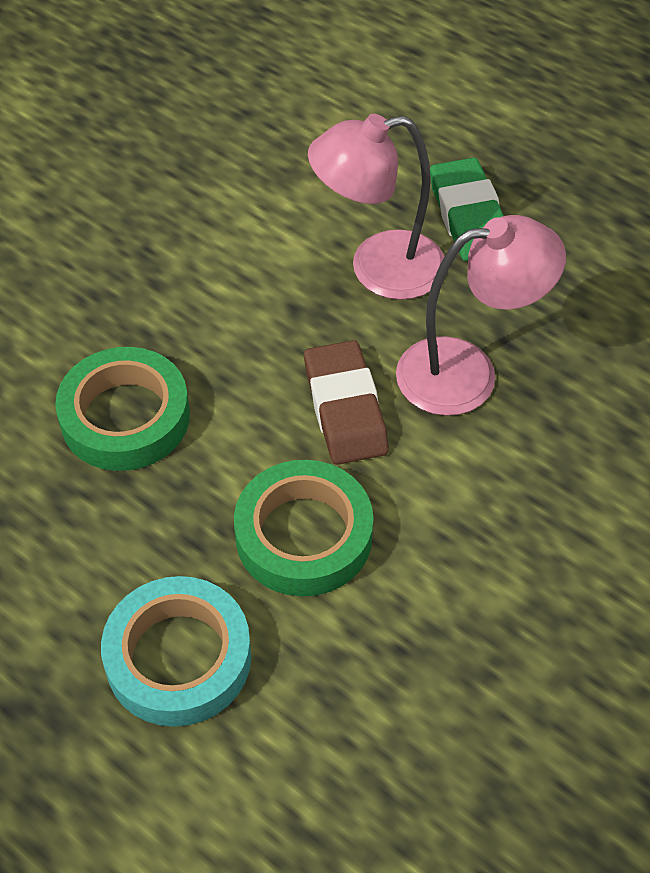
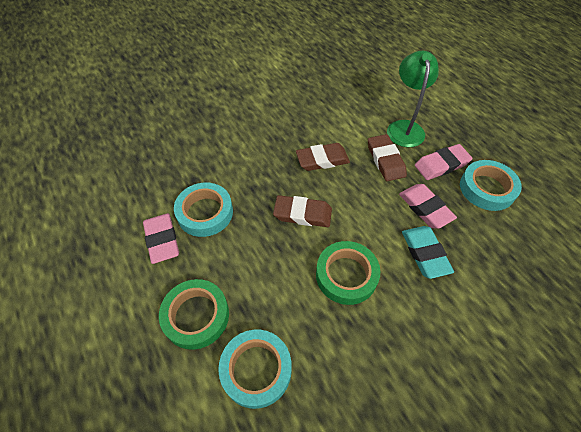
brown eraser: [304,340,389,465] = 1 -> [273,195,332,227] [296,143,350,171] [368,134,407,181] = 3
green eraser: [430,157,504,261] = 1 -> none = 0
green lamp: none = 0 -> [387,51,439,147] = 1
pink eraser: none = 0 -> [143,213,179,264] [399,184,457,229] [415,144,473,180] = 3
pink lamp: [308,114,445,300] [396,215,566,416] = 2 -> none = 0
turquoise eraser: none = 0 -> [402,226,454,279] = 1
turquoise tape: [101,576,251,727] = 1 -> [174,183,233,237] [218,329,292,409] [460,160,522,211] = 3

